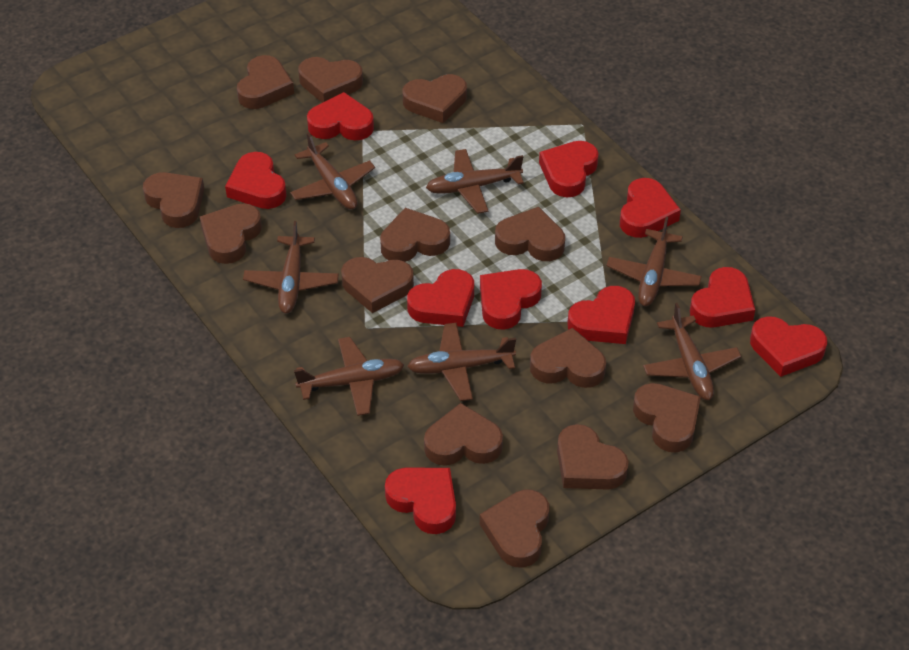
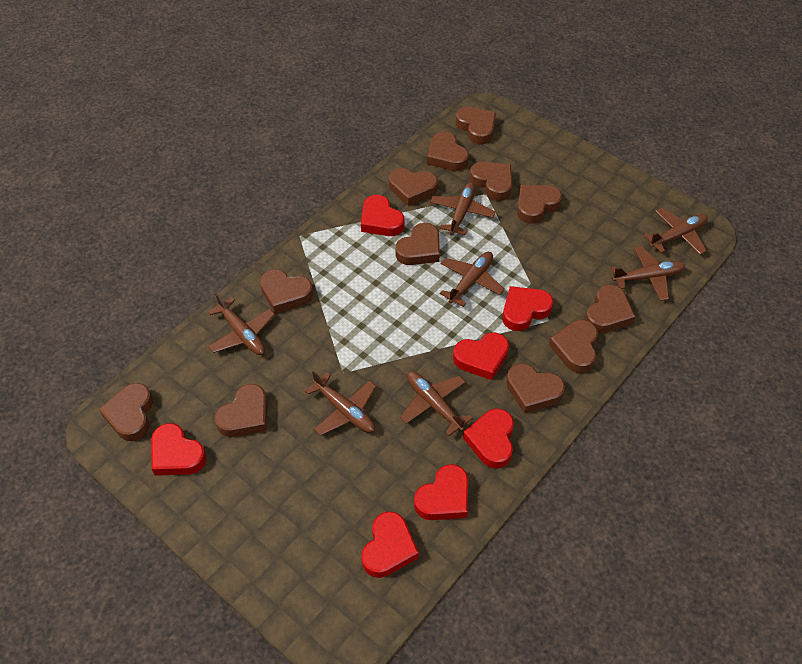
brown heart: [143,172,204,228] [200,203,262,264] [237,55,294,109] [298,57,363,103] [341,257,414,313] [380,208,450,262] [402,74,467,123] [424,403,503,466] [480,490,549,568] [495,206,565,261] [530,328,606,388] [557,424,629,489] [633,383,701,452] = 13 -> [99,383,153,441] [214,384,267,437] [260,269,313,314] [389,168,438,206] [395,223,440,265] [427,132,469,171] [456,107,496,144] [470,162,512,201] [506,363,565,413] [517,185,562,224] [549,320,598,373] [585,285,636,333] = 12
red heart: [225,152,287,209] [307,92,374,141] [385,468,456,534] [407,269,474,327] [480,269,542,330] [539,141,599,197] [567,286,635,344] [620,178,681,238] [690,267,755,328] [750,316,827,377] = 10 -> [151,423,207,476] [361,195,404,236] [361,511,419,578] [414,464,468,520] [453,332,509,380] [463,409,514,469] [502,286,553,331] = 7

